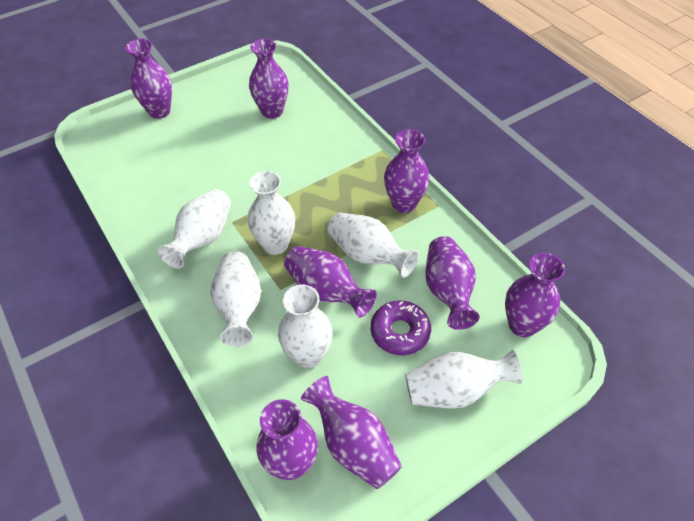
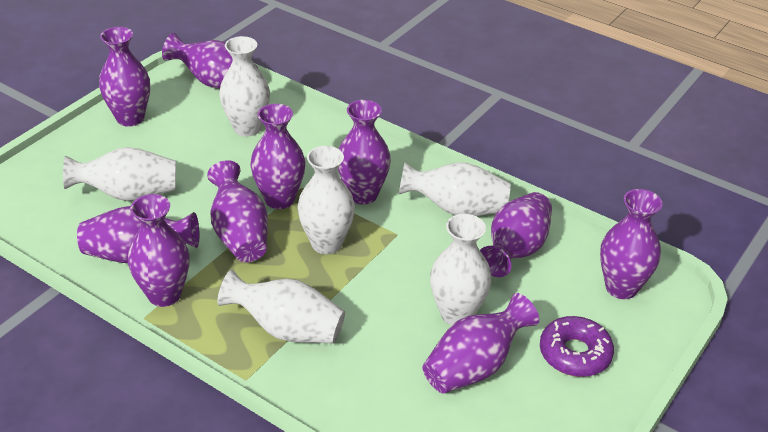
purple vase: [126,39,172,119] [249,39,289,119] [256,399,318,480] [284,246,377,317] [301,376,402,489] [384,129,429,213] [425,236,479,330] [505,253,565,337] = 8 -> [77,206,199,263] [99,27,150,127] [128,194,190,307] [162,33,258,89] [207,160,268,262] [250,104,305,209] [338,100,391,205] [422,293,539,394] [480,192,552,277] [600,189,663,299] = 10

